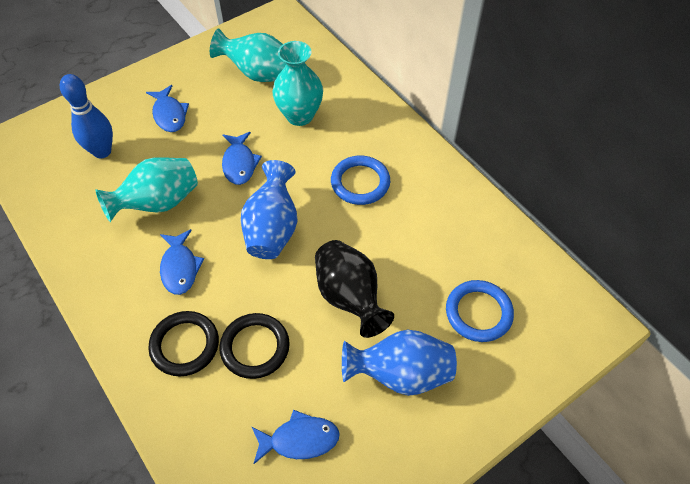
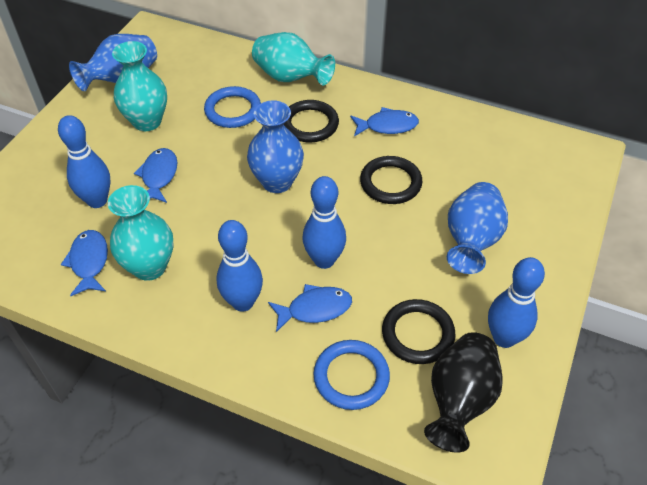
black ring: [148,311,219,376] [219,313,290,379] = 2 -> [284,100,339,143] [360,156,422,204] [382,299,455,364] = 3
blue bowling pin: [60,74,113,158] = 1 -> [58,115,110,208] [216,220,263,312] [303,176,346,269] [488,257,545,348] = 4
blue vase: [241,160,298,259] [342,330,457,396] = 2 -> [69,34,157,91] [247,100,304,193] [447,182,508,274] = 3

